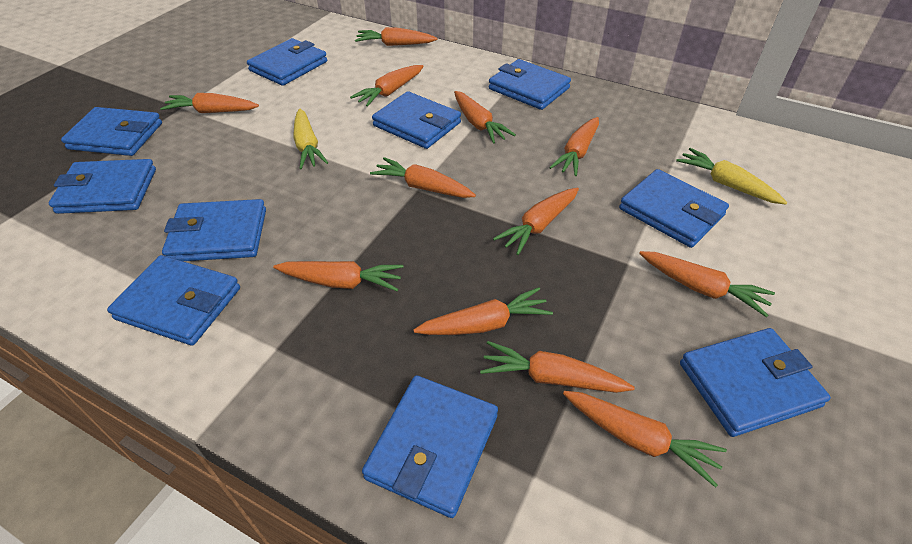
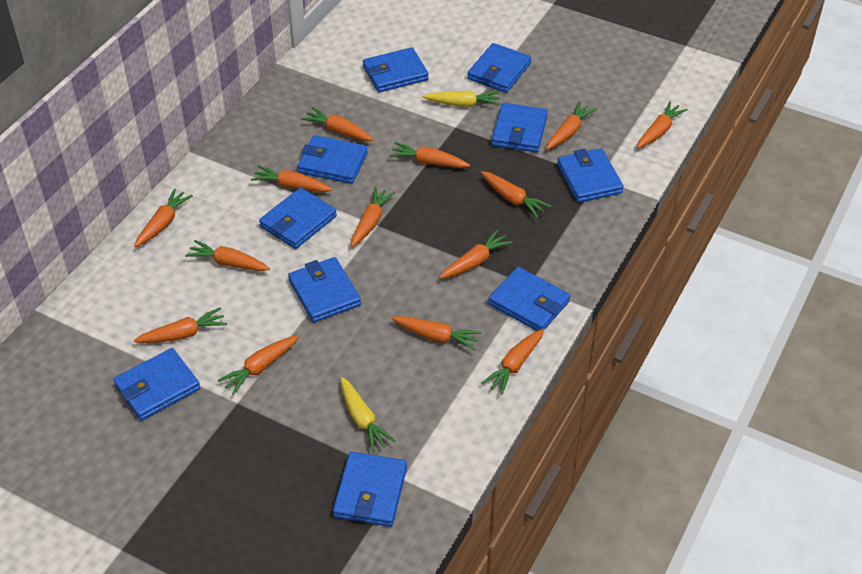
orange carrot: [160,93,259,113] [273,261,403,291] [350,65,424,107] [355,27,437,46] [370,157,476,198] [413,287,553,335] [454,91,516,144] [480,341,635,393] [493,188,579,255] [549,117,599,176] [563,391,727,488] [639,251,775,317] = 12 -> [134,189,193,247] [134,307,227,343] [185,240,270,271] [218,335,299,395] [251,165,332,192] [301,107,374,141] [351,187,395,247] [389,142,470,168] [391,316,482,351] [439,230,513,279] [481,171,551,218] [481,329,544,395] [546,101,597,150] [637,101,688,149] = 14

